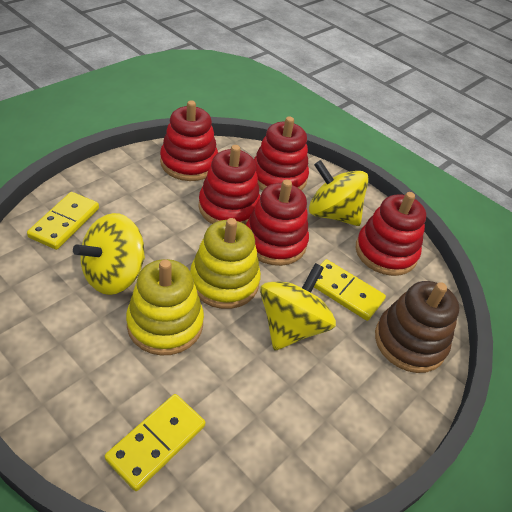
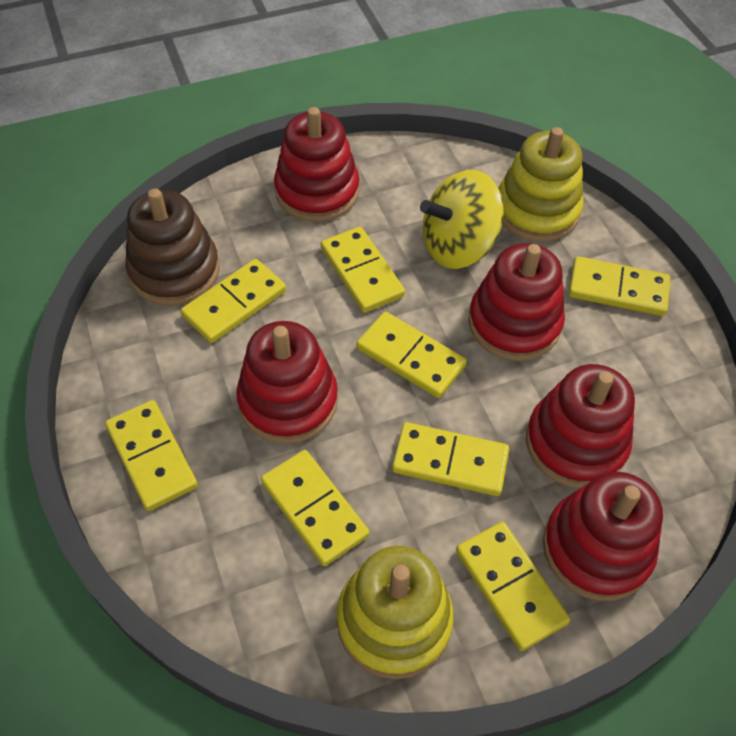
yellow domino: [27,192,99,250] [105,394,206,491] [314,259,386,321] = 3 -> [105,400,198,511] [181,259,286,343] [261,450,369,566] [321,227,405,313] [357,312,467,398] [392,422,509,496] [456,522,570,651] [569,256,670,316] = 8
yellow spinning top: [73,213,145,295] [260,263,336,351] [309,160,369,226] = 3 -> [420,170,504,269] = 1

